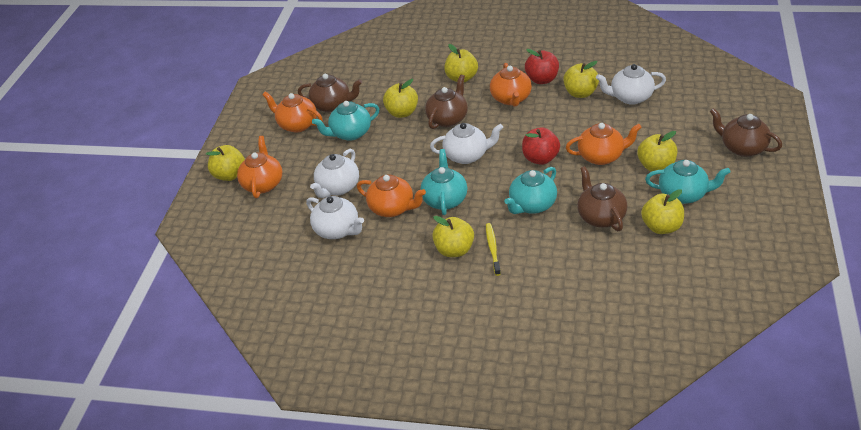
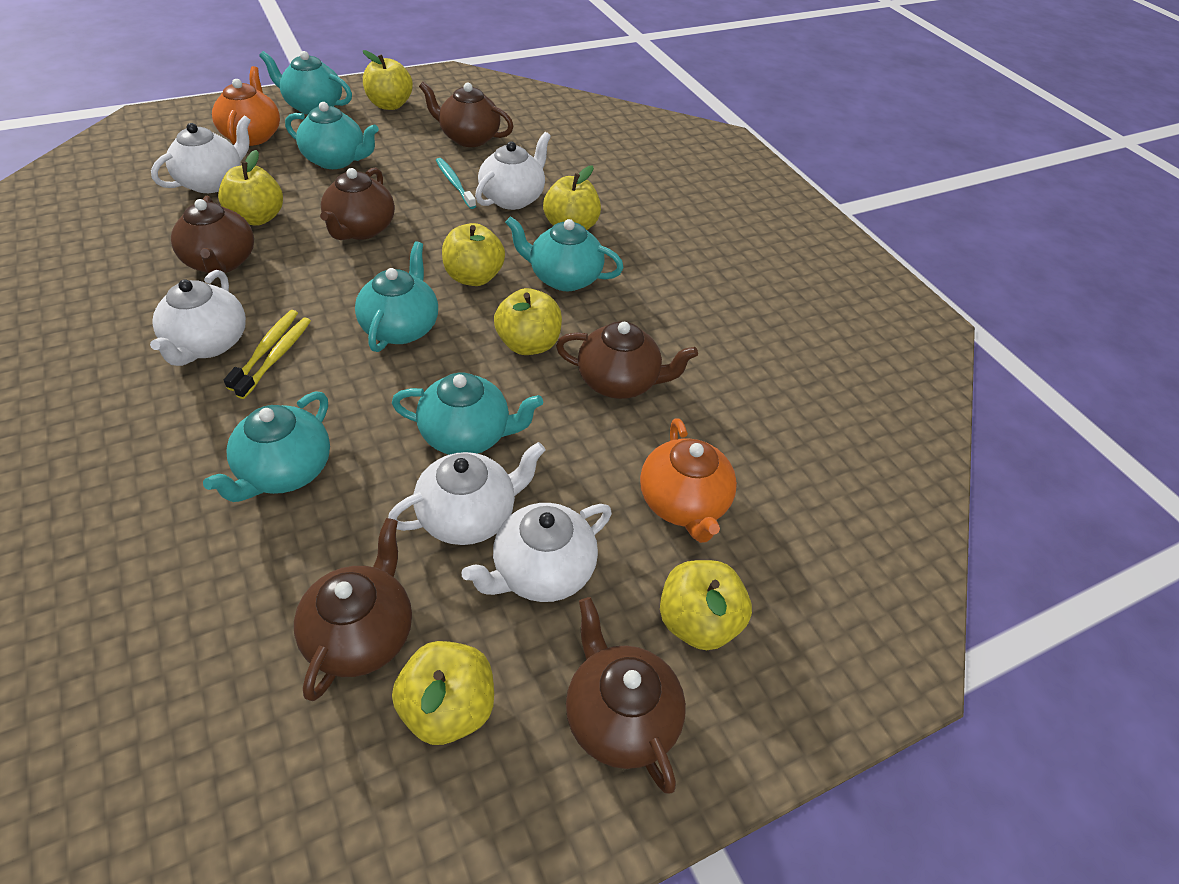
brown teapot: [298,74,362,112] [425,74,468,129] [577,166,627,231] [710,108,782,157] = 4 -> [171,196,254,274] [294,518,412,701] [320,168,395,240] [419,82,514,147] [556,321,698,399] [566,597,686,794] = 6
orange teapot: [237,136,282,198] [262,92,323,133] [357,174,426,217] [490,63,532,107] [566,123,642,165] = 5 -> [212,66,280,146] [640,418,737,543] = 2
red apple: [522,127,560,165] [525,49,559,84] = 2 -> none = 0
turquoise teapot: [312,101,379,141] [420,149,467,215] [504,167,557,214] [645,160,730,204] = 4 -> [203,391,330,502] [259,51,352,115] [285,102,379,169] [355,241,438,352] [392,373,543,455] [505,216,624,291] = 6
turquoise toothbrush: none = 0 -> [436,158,476,209] = 1
white teapot: [306,196,364,239] [310,149,359,198] [430,123,503,164] [596,64,666,105] = 4 -> [150,270,246,366] [151,115,251,193] [388,442,545,545] [461,503,612,602] [475,132,551,210] = 5
yellow toothbrush: [486,223,501,276] = 1 -> [224,310,298,391] [233,318,311,399] = 2

